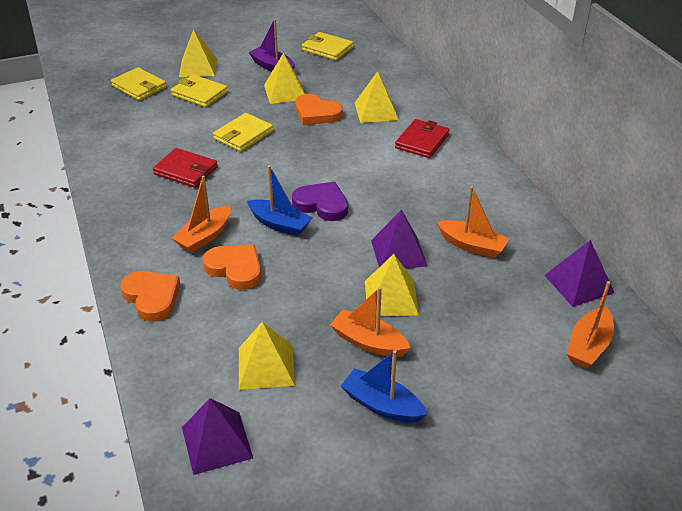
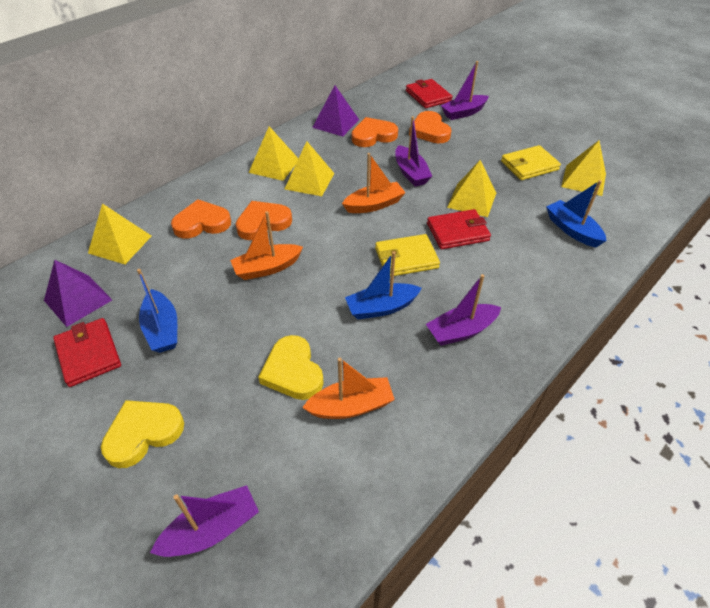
blue boat: [247,165,312,236] [341,350,427,423] = 2 -> [137,269,177,353] [345,252,422,320] [546,180,606,247] = 3
orange boat: [172,176,231,253] [330,287,411,357] [437,186,509,258] [567,281,614,368] = 4 -> [230,211,303,280] [302,358,395,419] [342,153,406,213] = 3
orange heart: [120,271,180,322] [202,244,261,290] [295,94,342,125] = 3 -> [171,199,231,239] [236,201,292,240] [352,117,398,147] [409,111,451,143] = 4
purple boat: [248,19,295,72] = 1 -> [150,485,259,557] [395,116,432,187] [426,274,501,346] [441,61,489,120] = 4
purple heart: [292,182,348,221] = 1 -> none = 0
purple pyramid: [182,398,253,475] [371,210,427,269] [544,240,614,307] = 3 -> [44,260,112,327] [312,85,359,136] = 2
red wallet: [153,148,218,188] [395,119,449,158] = 2 -> [53,318,121,387] [406,79,452,108] [427,209,491,249] = 3
yellow heart: none = 0 -> [101,400,184,468] [258,335,324,400] = 2
yellow wallet: [111,67,167,101] [171,74,228,107] [213,113,273,152] [302,32,353,60] = 4 -> [375,234,440,277] [501,145,561,180] = 2

